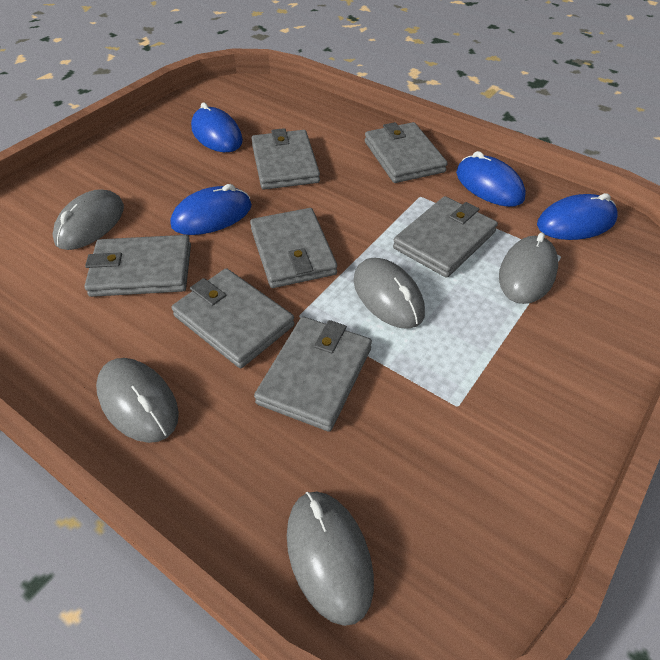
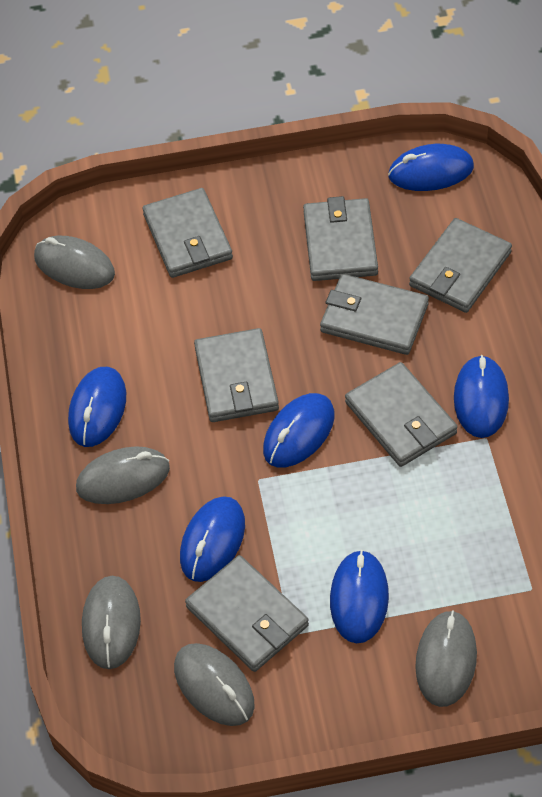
blue mouse: [171,184,252,235] [191,102,243,152] [456,151,526,207] [537,193,618,240] = 4 -> [68,367,126,447] [180,496,245,582] [263,393,335,468] [330,550,389,643] [388,144,474,191] [454,355,509,438] = 6

